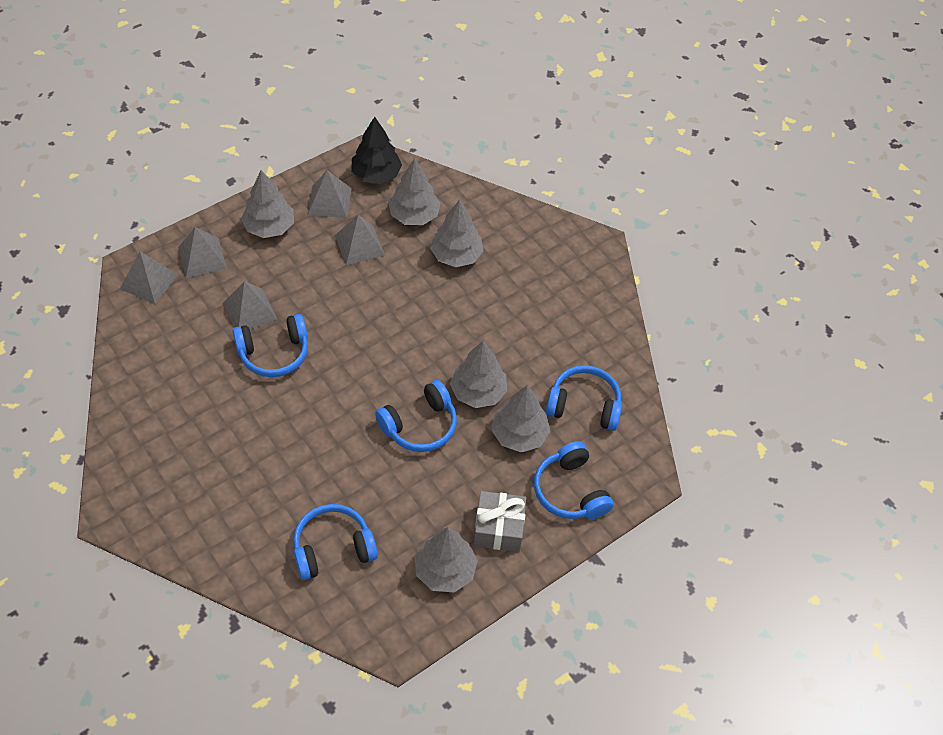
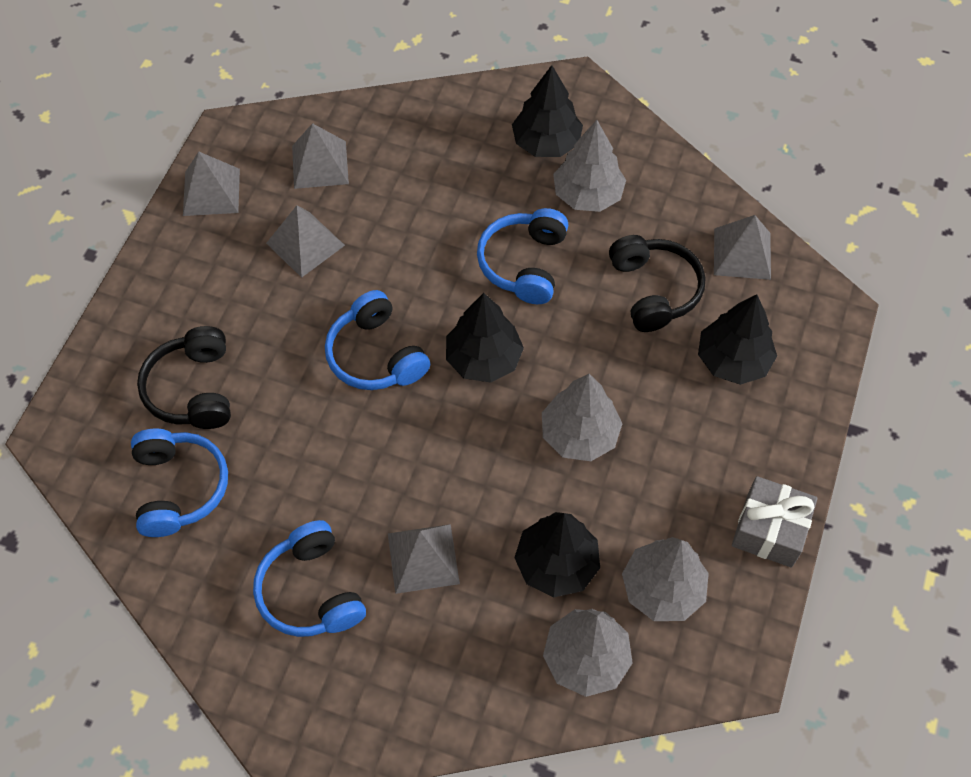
black headphones: none = 0 -> [137,326,231,429] [609,235,705,332] = 2
black tree: [351,117,402,184] = 1 -> [446,293,524,383] [512,65,583,157] [514,512,600,597] [698,294,777,385] = 4
blue headphones: [233,314,308,377] [293,504,378,580] [375,380,457,452] [534,441,613,519] [546,365,622,431] = 5 -> [131,429,228,537] [253,520,366,637] [325,290,430,390] [477,208,568,304] = 4
grey tree: [241,170,294,238] [388,159,441,225] [414,527,478,593] [430,200,484,267] [450,341,507,408] [491,385,551,453] = 6 -> [542,374,623,461] [543,609,633,697] [553,120,626,212] [622,537,709,621] = 4

